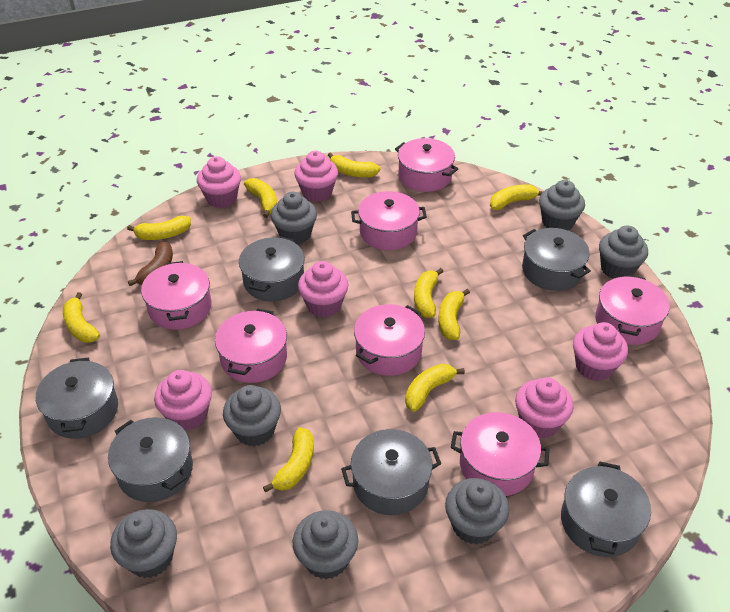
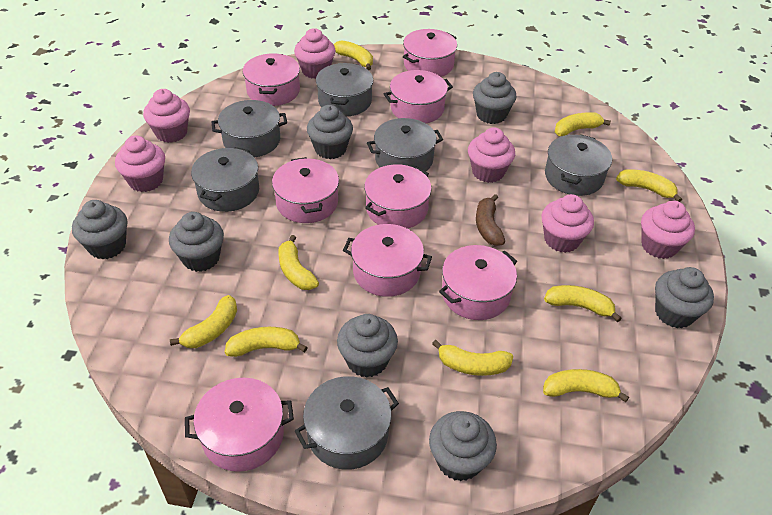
pink pot: [141,261,212,330] [215,308,287,383] [351,191,427,250] [354,304,425,376] [395,138,458,192] [451,412,550,496] [595,275,670,345] = 7 -> [185,378,294,472] [243,53,300,106] [272,157,339,223] [343,224,432,297] [364,164,432,229] [384,70,453,123] [403,29,457,77] [439,245,517,320] = 8

